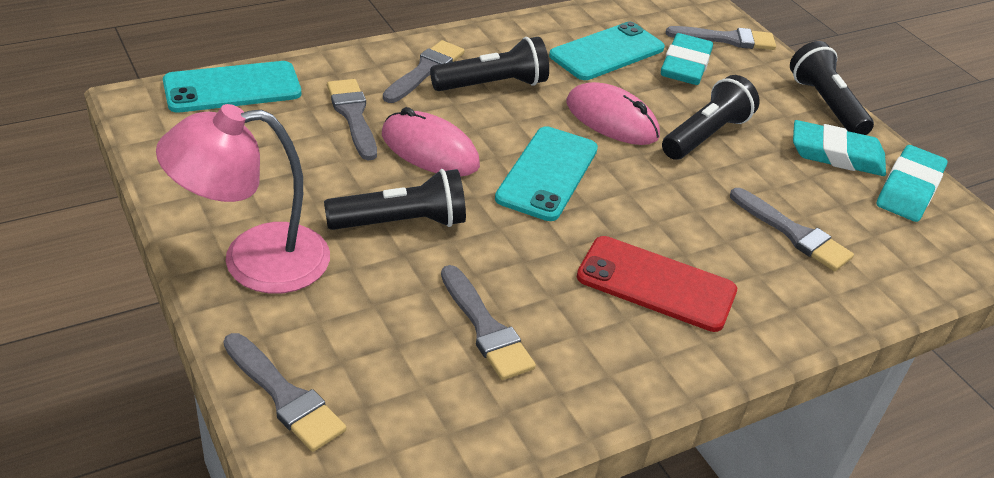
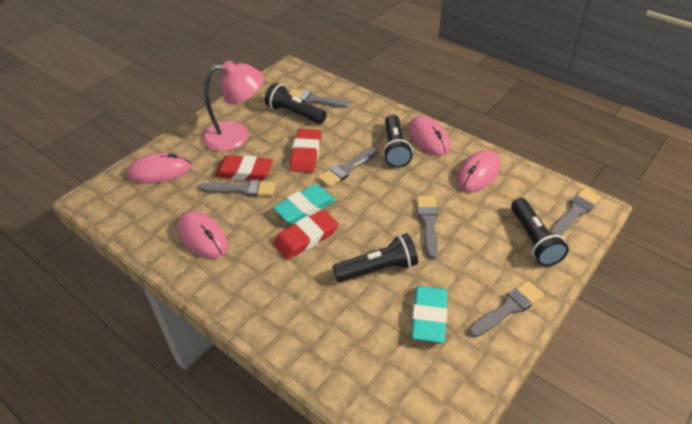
pink mouse: [382,107,480,176] [566,82,660,145] = 2 -> [127,152,191,184] [177,211,228,258] [408,116,450,156] [457,150,500,192] = 4
red eraser: none = 0 -> [214,155,273,181] [273,209,338,260] [290,129,321,173] = 3
red phone: [577,236,737,332] = 1 -> none = 0
turquoise eraser: [661,33,713,85] [793,120,886,176] [876,145,947,222] = 3 -> [273,184,336,224] [411,286,447,343] = 2
turquoise phone: [163,61,301,112] [495,126,598,221] [549,22,665,80] = 3 -> none = 0

